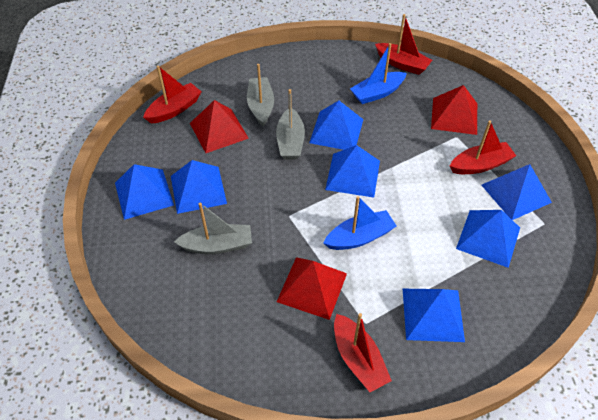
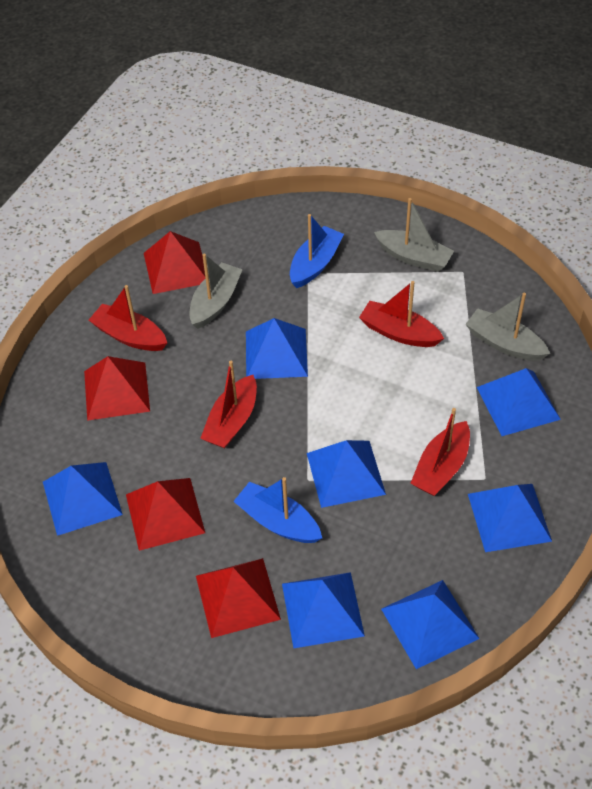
red pyramid: [190,100,249,153] [277,257,347,320] [431,85,477,135] = 3 -> [84,356,150,421] [126,478,205,551] [144,231,205,294] [196,558,281,638] = 4

